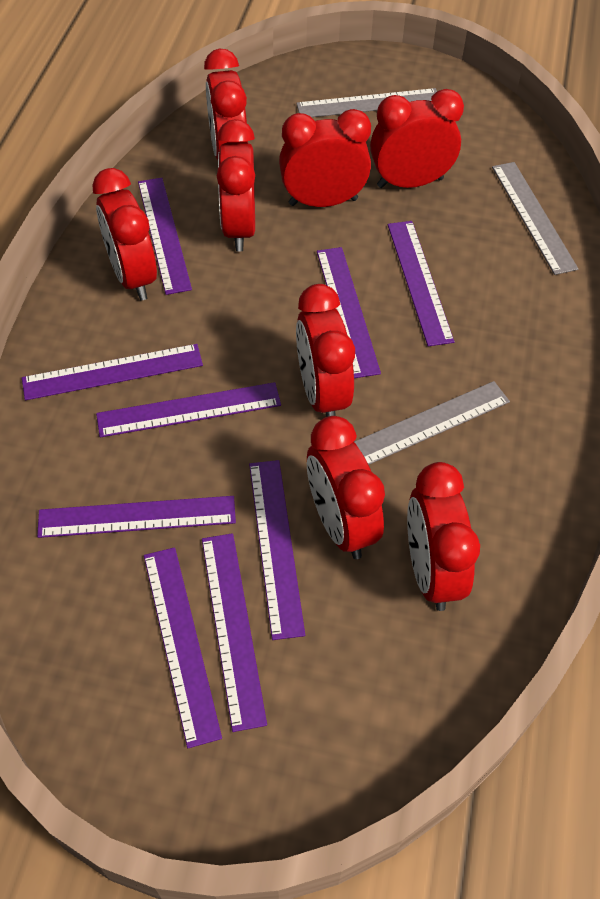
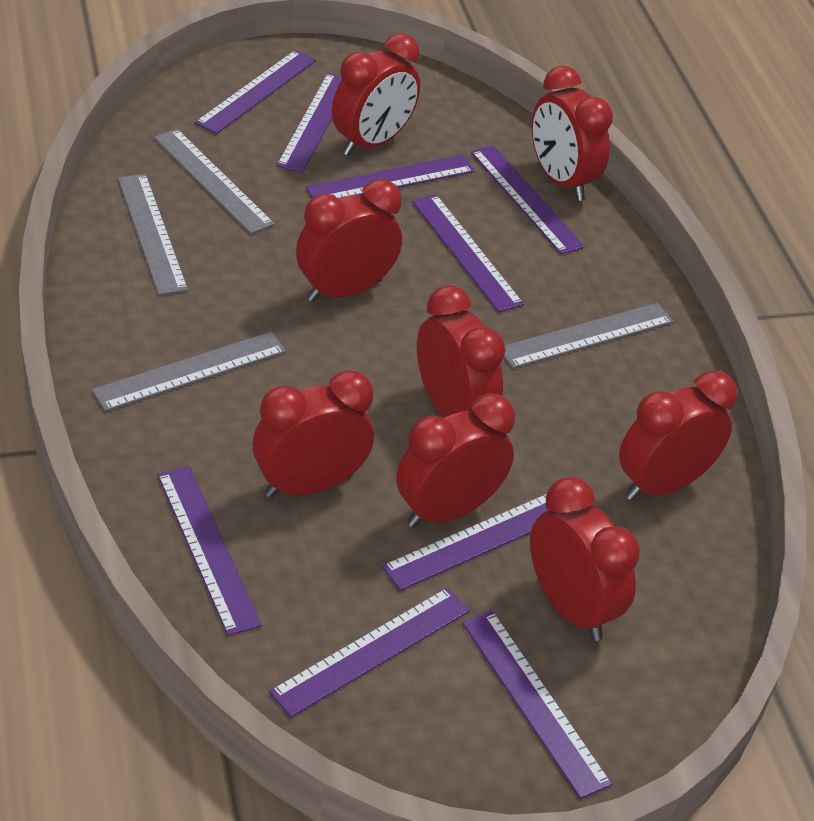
grey ruler: [296,88,437,117] [354,381,510,465] [492,162,578,275] = 3 -> [92,332,286,411] [118,174,188,295] [154,129,275,234] [504,303,673,368] = 4

